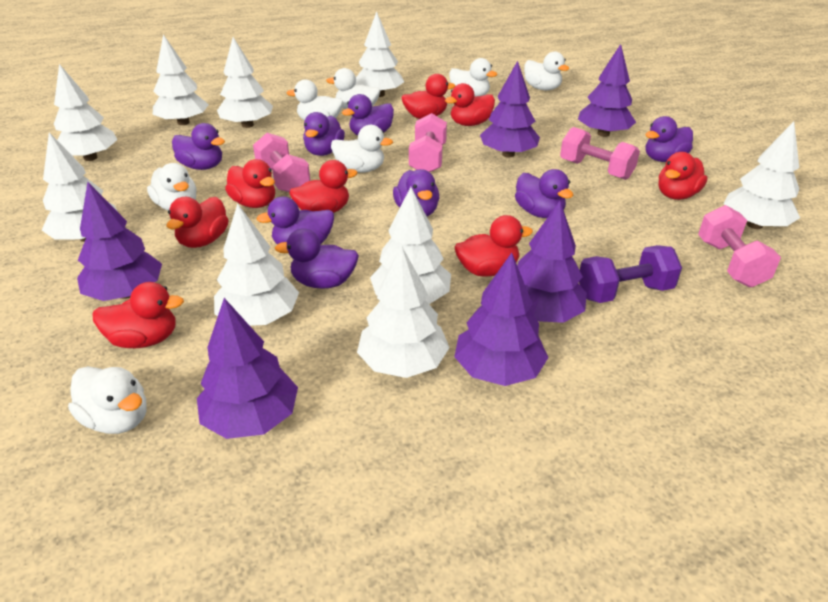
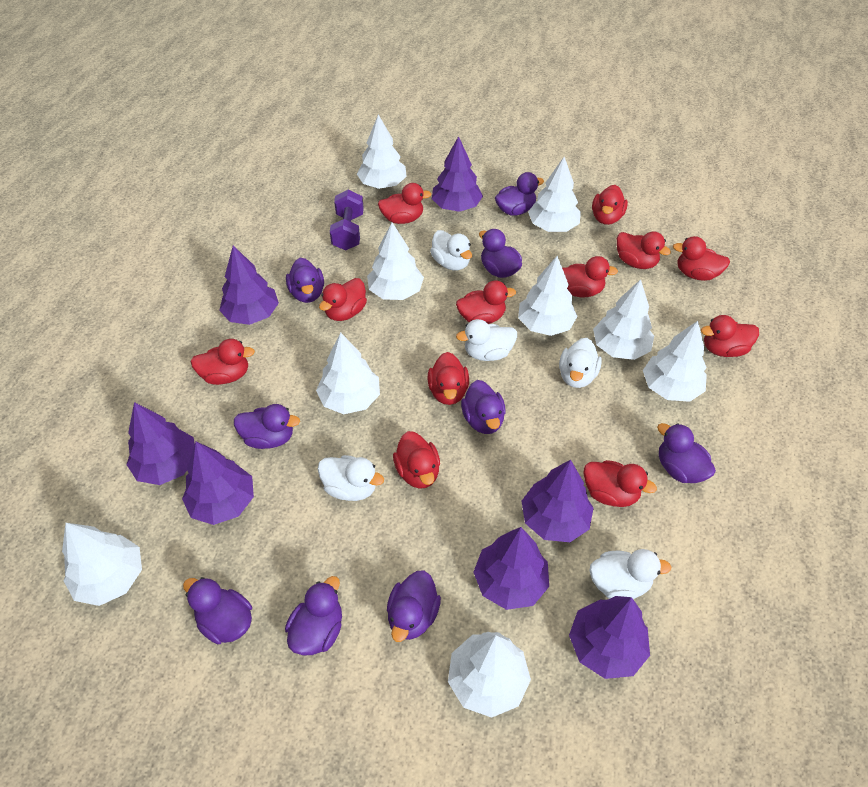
pink dumbbell: [253,133,310,192] [409,113,447,172] [560,127,640,180] [698,205,781,287] = 4 -> none = 0
purple duck: [172,123,225,170] [257,196,334,244] [275,228,359,289] [303,112,345,156] [342,94,394,135] [393,169,439,217] [515,169,573,218] [645,116,693,162] = 8 -> [183,577,252,644] [234,404,300,449] [285,576,342,656] [286,258,324,303] [387,570,441,642] [461,380,506,434] [479,229,522,278] [495,172,544,216] [657,423,716,483] = 9
purple tree: [77,182,162,301] [197,298,298,439] [454,253,549,386] [480,61,540,157] [518,201,587,323] [578,44,636,137] = 6 -> [127,402,195,485] [182,442,254,525] [219,245,279,325] [432,136,483,212] [473,527,549,610] [521,460,593,542] [569,596,650,679] = 7
red duck: [92,282,184,348] [167,197,228,248] [225,159,275,208] [289,160,358,213] [401,74,456,119] [445,83,495,126] [455,215,533,277] [659,152,708,200] = 8 -> [190,339,255,385] [319,278,367,321] [378,183,431,224] [393,431,440,489] [428,352,469,405] [456,280,516,324] [562,256,618,297] [584,460,657,507] [592,185,628,225] [617,232,671,269] [673,236,730,281] [701,315,759,357] = 12
white duck: [68,366,147,434] [147,163,196,210] [286,79,343,121] [326,68,380,109] [331,125,393,173] [449,58,497,97] [524,51,570,90] = 7 -> [318,455,384,501] [430,230,472,271] [456,319,517,361] [559,338,602,388] [589,549,671,599] = 5

